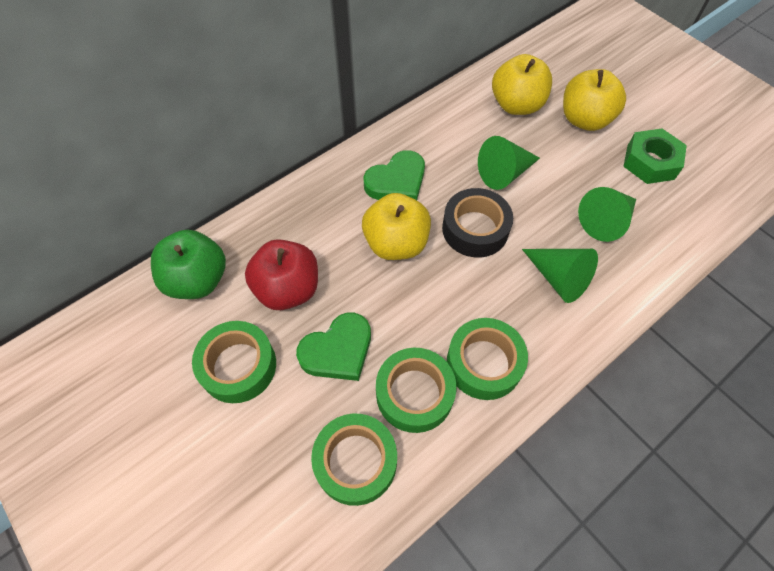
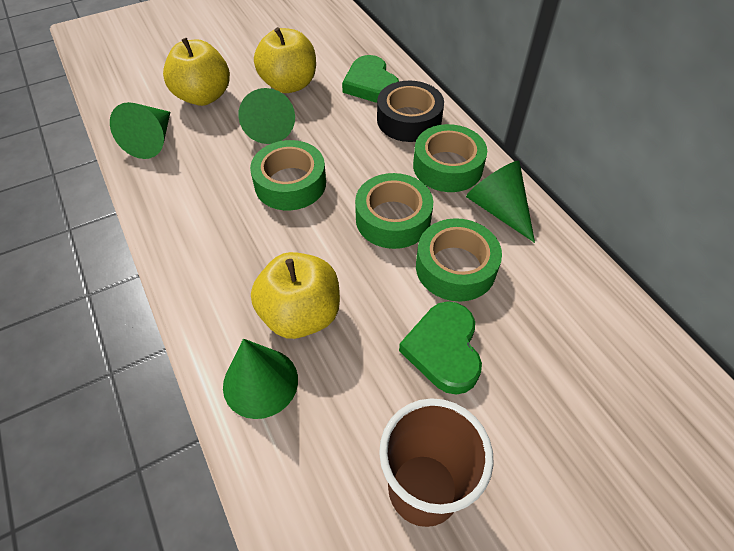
brown cup: none = 0 -> [379,398,494,527] = 1
green apple: [151,229,226,299] = 1 -> none = 0
green cone: [478,136,540,190] [522,249,598,303] [578,187,636,242] = 3 -> [110,102,170,159] [223,339,298,419] [238,88,295,144] [466,161,535,243] = 4
green nut: [623,128,687,184] = 1 -> none = 0
red apple: [245,239,318,310] = 1 -> none = 0

